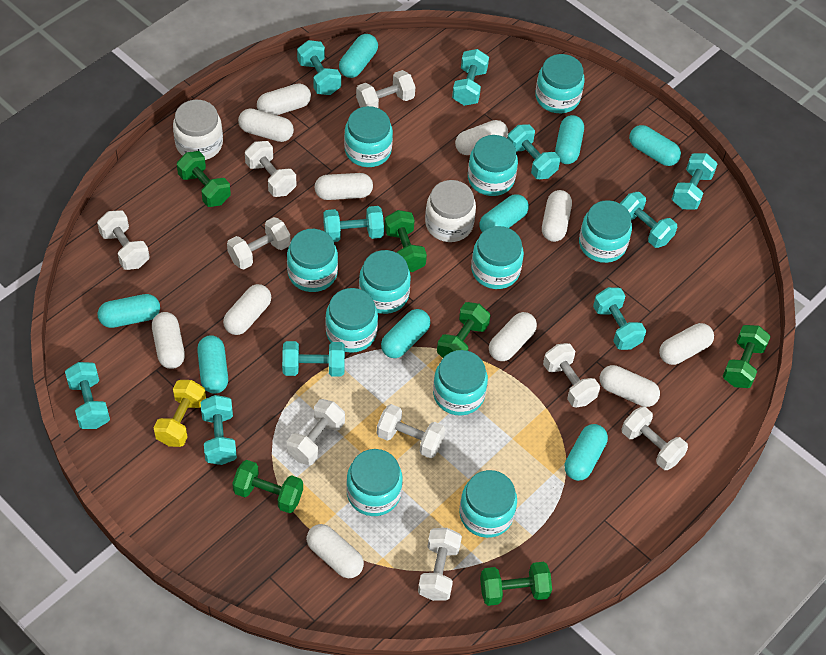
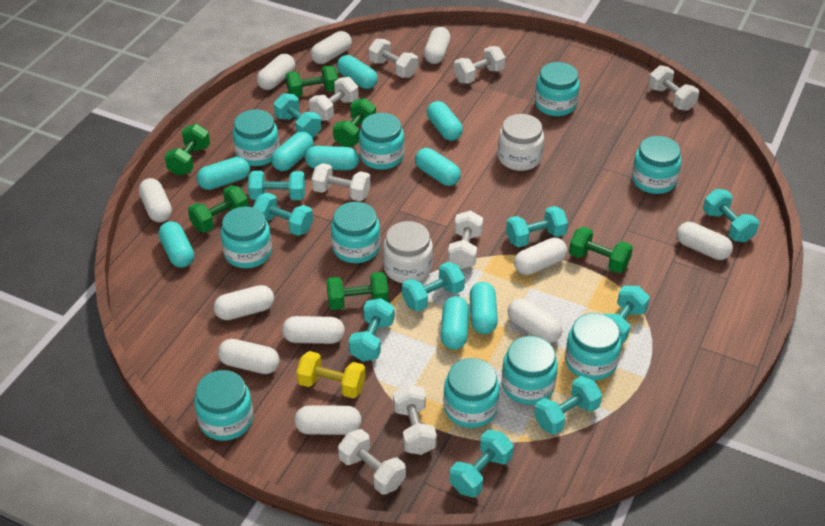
turquoise capsule: [98,294,160,328] [197,335,228,394] [339,34,378,78] [381,309,430,358] [480,194,529,232] [555,115,584,164] [565,424,608,481] [629,125,681,166] = 8 -> [158,221,194,268] [197,157,250,190] [271,131,314,171] [305,146,359,170] [337,55,378,89] [415,148,461,186] [427,101,463,141] [441,296,469,350] [470,282,498,334] = 9
turquoise jar: [287,229,338,292] [326,288,378,353] [344,106,393,167] [346,449,403,516] [359,250,411,314] [433,350,488,416] [459,470,517,538] [468,135,518,196] [471,226,524,289] [535,54,585,113] [579,200,632,263] = 11 -> [194,370,253,441] [221,207,272,268] [233,109,279,166] [331,202,380,263] [359,113,404,170] [443,358,499,428] [502,336,558,405] [535,62,580,116] [565,313,622,381] [632,136,681,194] = 10
white dumbbell: [97,210,150,270] [227,217,291,269] [245,141,296,197] [287,399,345,465] [356,70,415,108] [377,404,445,458] [418,528,462,601] [543,343,600,408] [622,406,688,470] = 9 -> [309,77,359,121] [312,163,371,201] [338,429,406,495] [368,39,418,78] [393,385,437,455] [448,211,483,269] [454,46,505,84] [649,65,699,111] = 8

